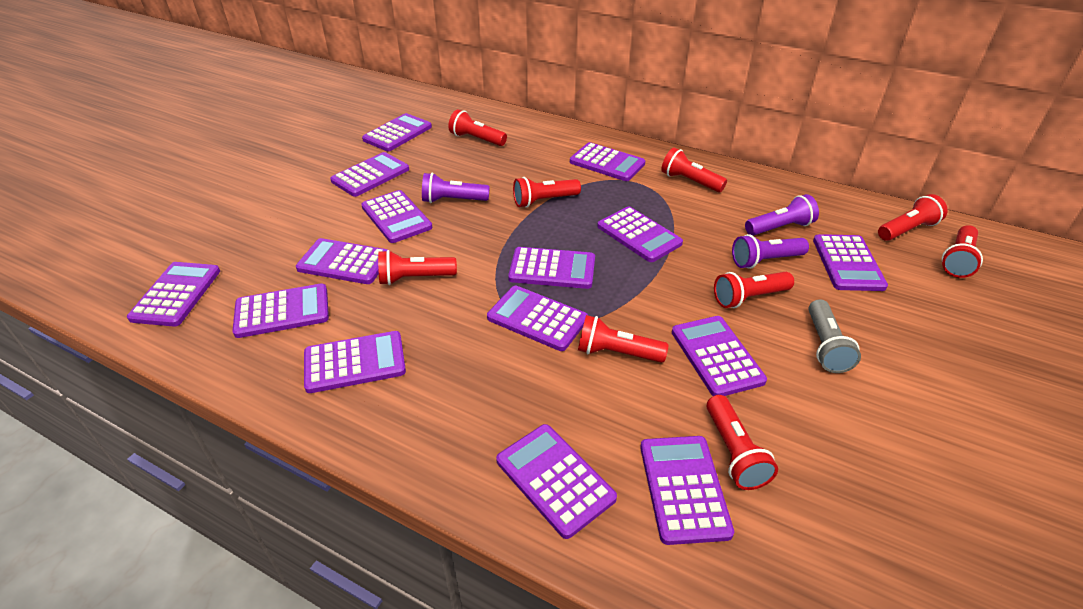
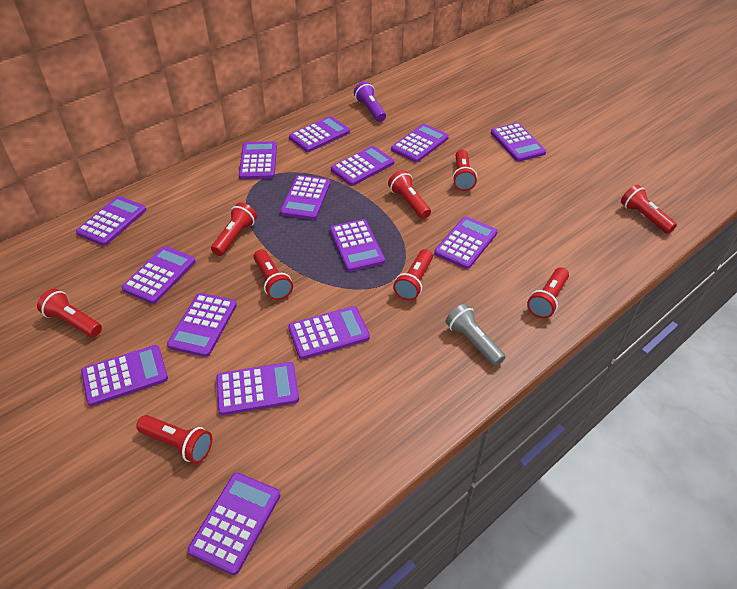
purple flashlight: [422,173,490,203] [732,234,809,269] [745,194,819,236] = 3 -> [354,82,386,122] = 1

